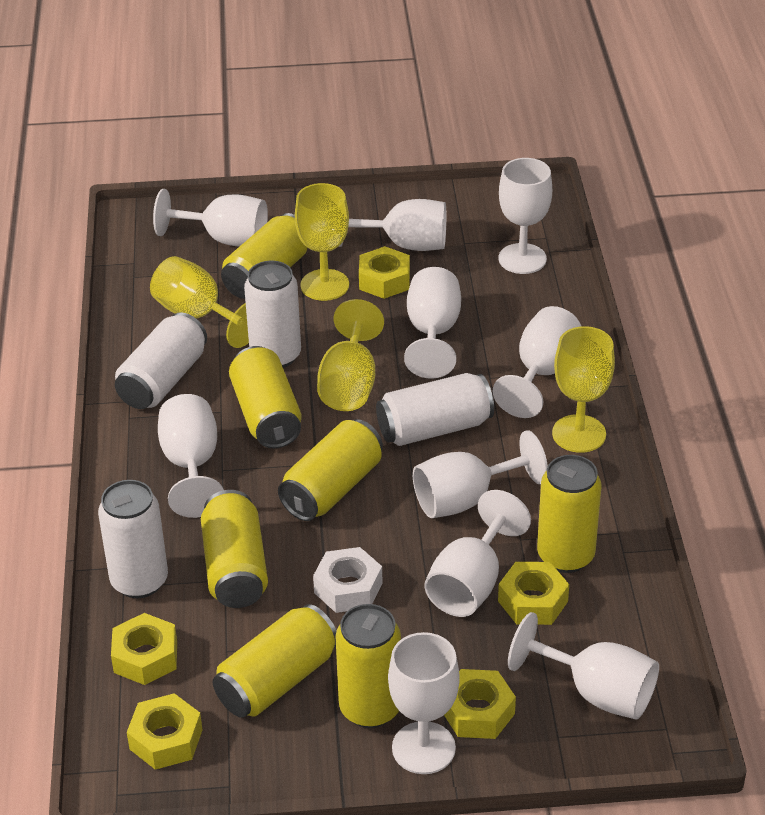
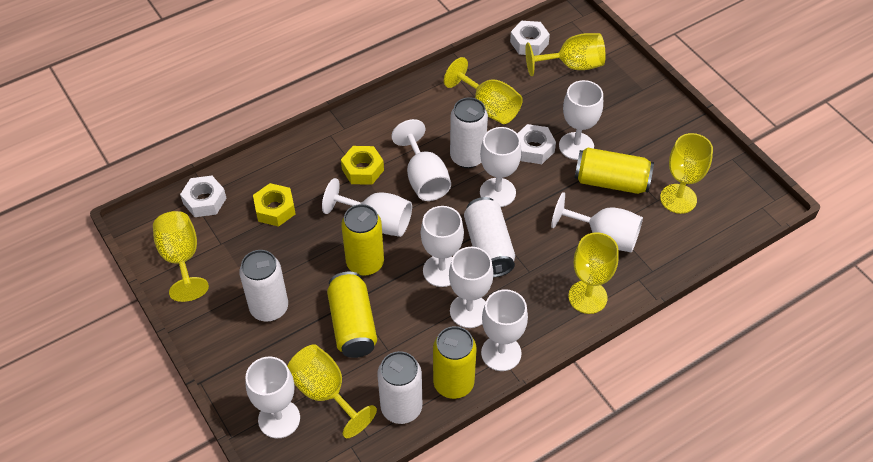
white goblet: [153,189,268,247] [158,394,224,518] [339,199,446,251] [388,632,460,774] [404,267,461,379] [413,430,548,518] [425,490,531,617] [493,306,581,418] [499,158,552,274] [508,612,659,720] = 10 -> [246,356,300,438] [322,178,412,237] [391,119,451,201] [421,206,464,287] [449,247,493,328] [480,127,522,207] [481,289,528,371] [551,192,643,252] [559,80,603,160] = 9
white nut: [313,547,383,613] = 1 -> [180,176,226,217] [510,21,550,56] [517,124,556,164] = 3
yellow can: [201,490,268,608] [213,604,337,718] [221,213,307,299] [229,346,302,448] [278,419,383,521] [336,604,401,728] [537,455,602,573] = 7 -> [327,272,377,358] [341,204,384,276] [433,326,477,399] [575,147,654,194] = 4
yellow goblet: [150,256,249,348] [295,183,349,301] [317,299,384,411] [552,326,615,453] = 4 -> [153,211,209,302] [287,344,377,438] [444,57,523,124] [525,33,606,76] [568,232,619,314] [660,133,713,214] = 6
yellow nut: [111,613,177,685] [127,693,202,770] [359,246,410,299] [444,669,516,739] [498,562,569,625] = 5 -> [253,183,296,227] [341,146,384,185] = 2

